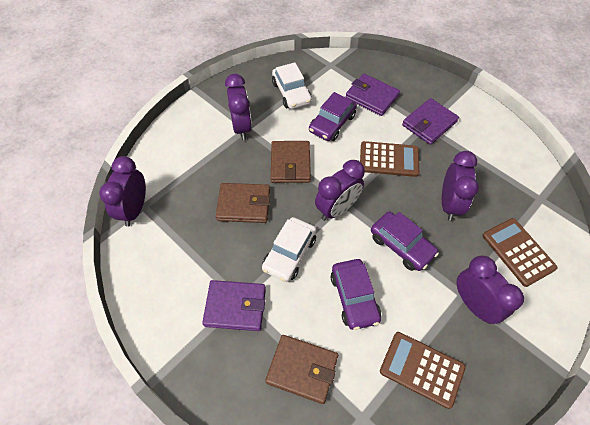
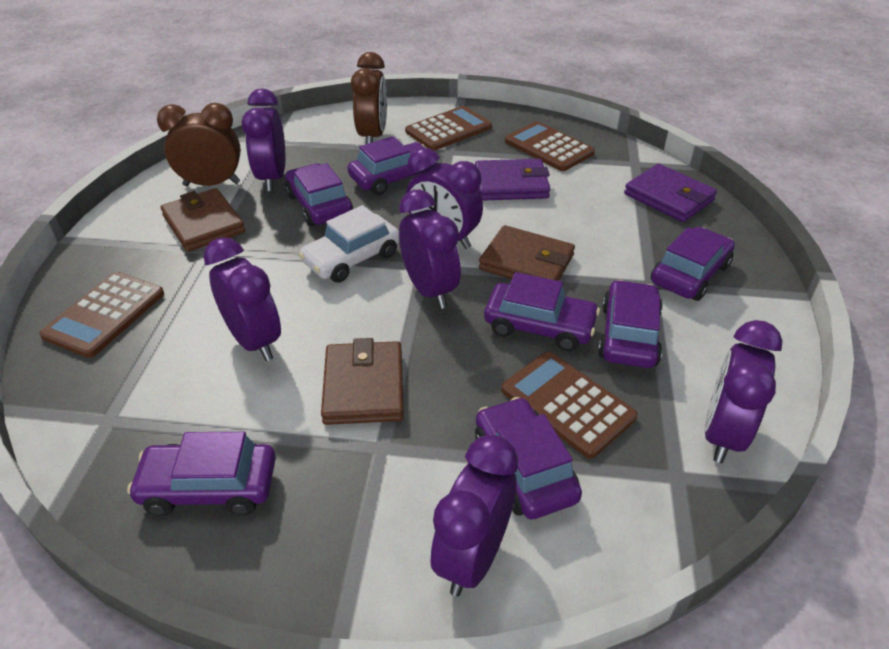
brown calculator: [360,141,419,177] [380,332,466,409] [482,218,558,287] = 3 -> [39,272,164,358] [405,106,492,151] [501,351,638,459] [505,121,595,171] = 4
brown clock: none = 0 -> [157,103,241,186] [351,52,387,144] = 2
purple car: [309,92,357,141] [331,259,381,330] [371,212,439,271] = 3 -> [127,432,276,516] [285,163,353,226] [347,136,436,195] [475,397,582,519] [484,272,600,351] [598,280,663,368] [651,227,735,301] = 7
purple clock: [99,156,146,227] [225,74,252,140] [315,160,365,221] [442,151,479,221] [456,256,524,324] = 5 -> [204,237,281,361] [242,89,285,191] [399,190,461,309] [406,148,483,249] [430,435,518,597] [704,320,783,463] = 6
purple wallet: [202,280,266,331] [346,74,400,116] [402,98,459,145] = 3 -> [475,159,550,201] [624,164,717,222] = 2
white car: [262,217,316,282] [272,63,312,109] = 2 -> [299,205,399,283] = 1

